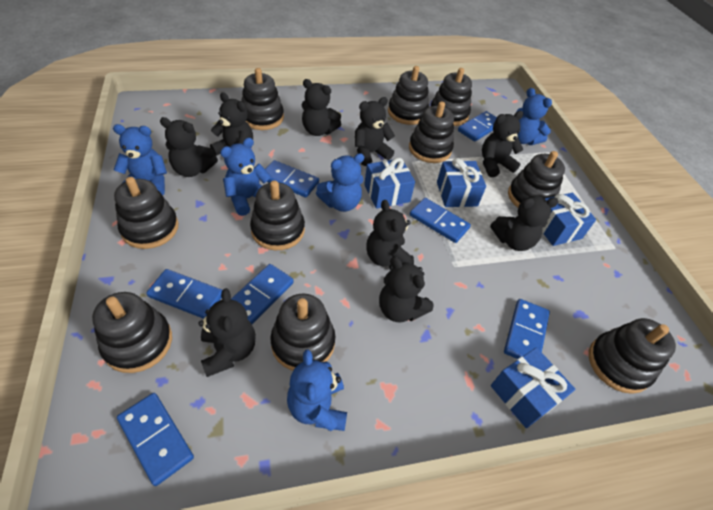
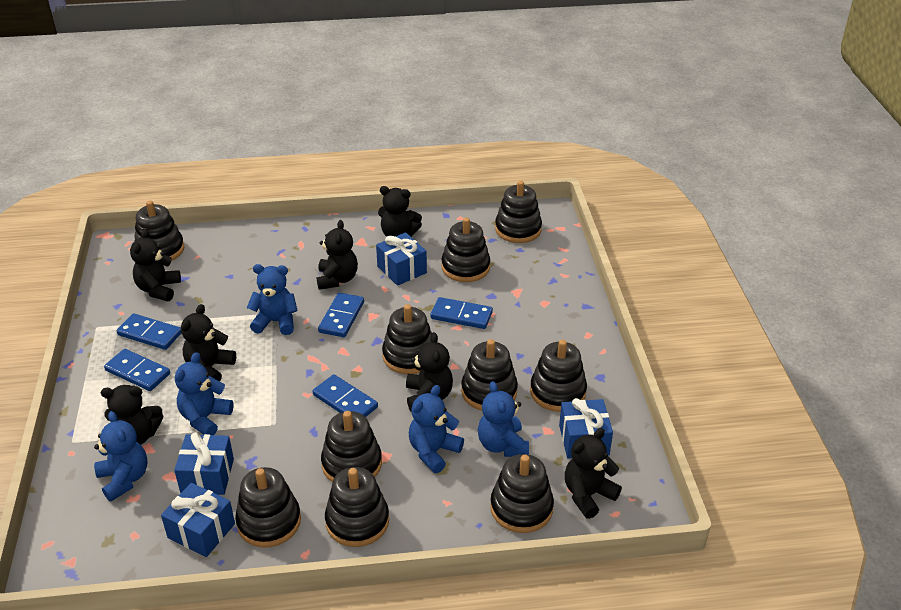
black teddy bear: [160,117,218,177] [198,288,256,377] [210,92,253,156] [302,79,341,136] [355,97,395,166] [366,200,414,270] [379,257,434,323] [482,111,524,177] [490,196,558,251] = 9 -> [101,385,163,445] [130,229,181,301] [181,304,236,381] [317,220,358,290] [378,186,422,237] [406,332,453,412] [565,428,622,519] = 7
blue domino: [117,393,194,486] [146,269,223,319] [231,264,294,324] [265,160,319,198] [410,198,471,243] [458,111,497,142] [504,299,550,359] = 7 -> [104,349,170,391] [117,314,181,350] [313,374,378,417] [318,293,364,337] [431,297,493,329] = 5

